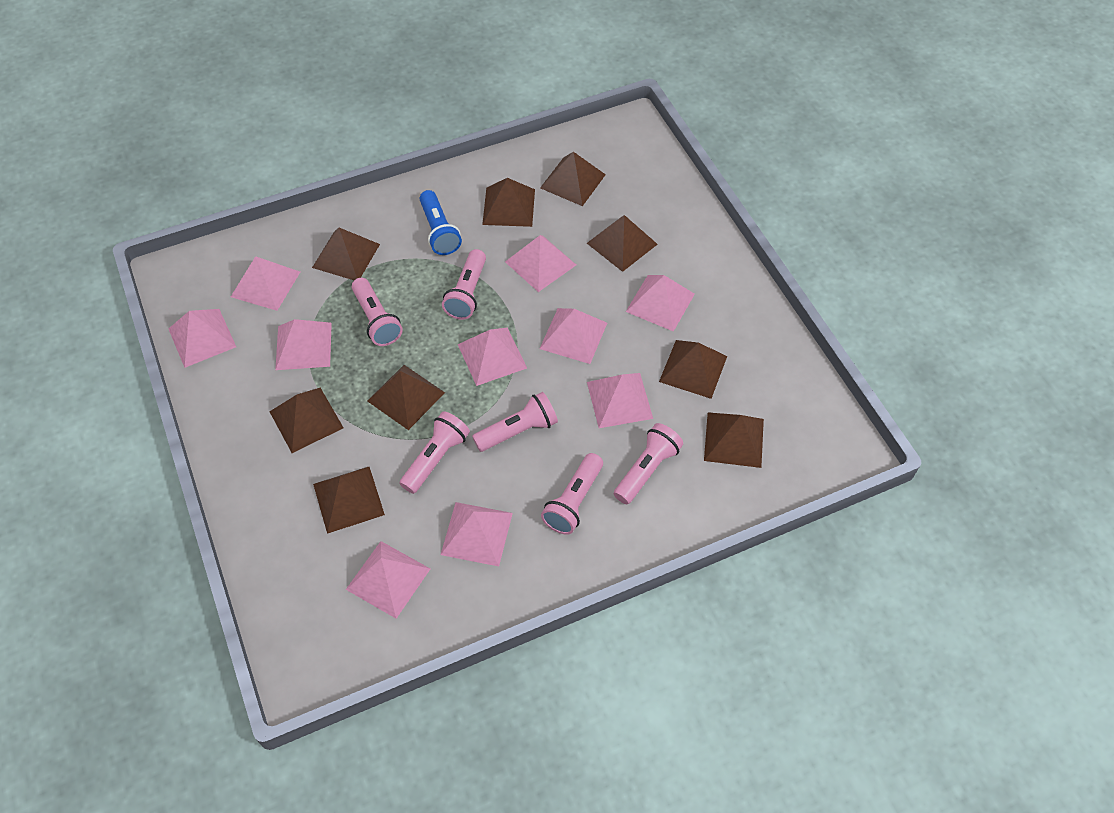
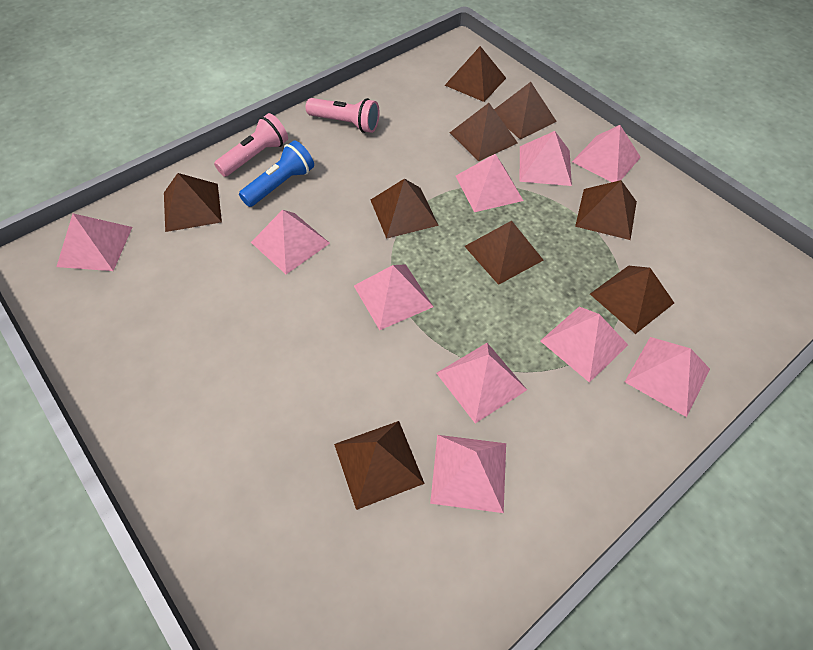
pink flashlight: [352,278,403,346] [399,411,470,494] [442,249,486,320] [472,392,558,452] [541,453,603,535] [614,423,683,504] = 6 -> [214,113,288,177] [306,98,379,133] = 2

